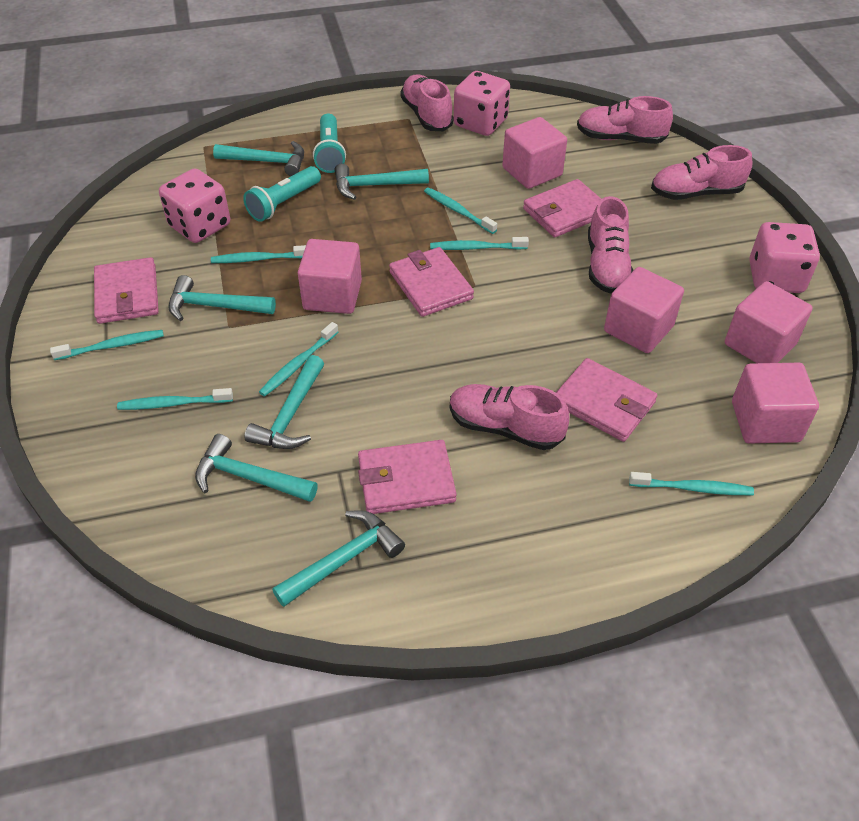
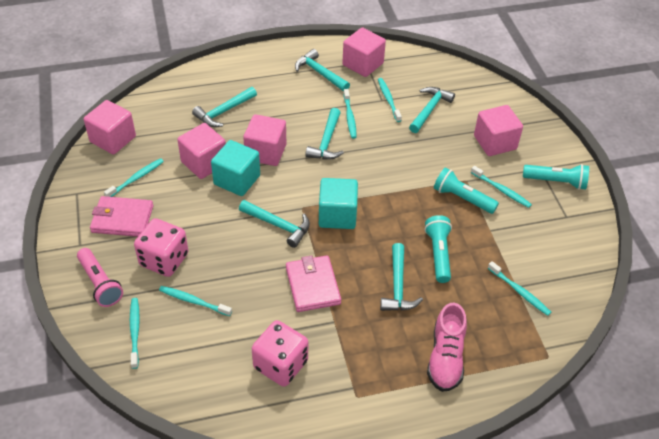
pink dice: [159,168,230,243] [454,71,510,136] [749,222,820,293] = 3 -> [134,218,189,277] [252,320,308,387] = 2
pink flashlight: none = 0 -> [77,248,123,307] = 1
pink shoe: [400,75,454,131] [450,384,569,450] [577,96,673,144] [588,196,633,294] [651,145,752,200] = 5 -> [427,303,467,392] = 1
pink wallet: [94,257,159,324] [358,440,457,514] [389,247,474,317] [523,179,601,237] [556,358,658,442] = 5 -> [90,196,153,237] [286,255,341,312] = 2
turquoise cube: none = 0 -> [211,140,260,196] [319,178,358,229] = 2
turquoise flashlight: [243,166,321,222] [313,114,346,173] = 2 -> [425,215,452,283] [434,168,499,214] [523,164,589,190] = 3

